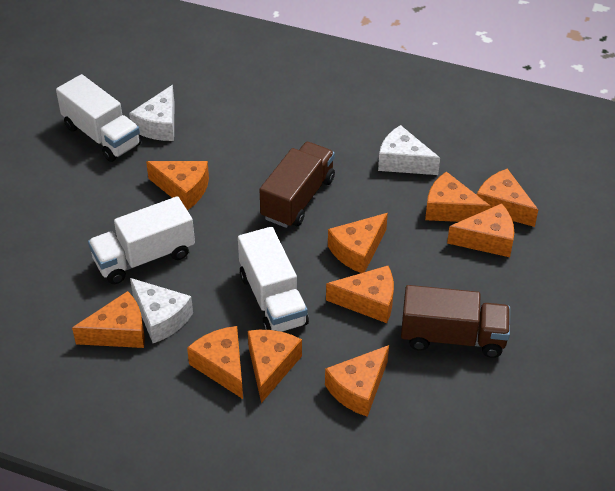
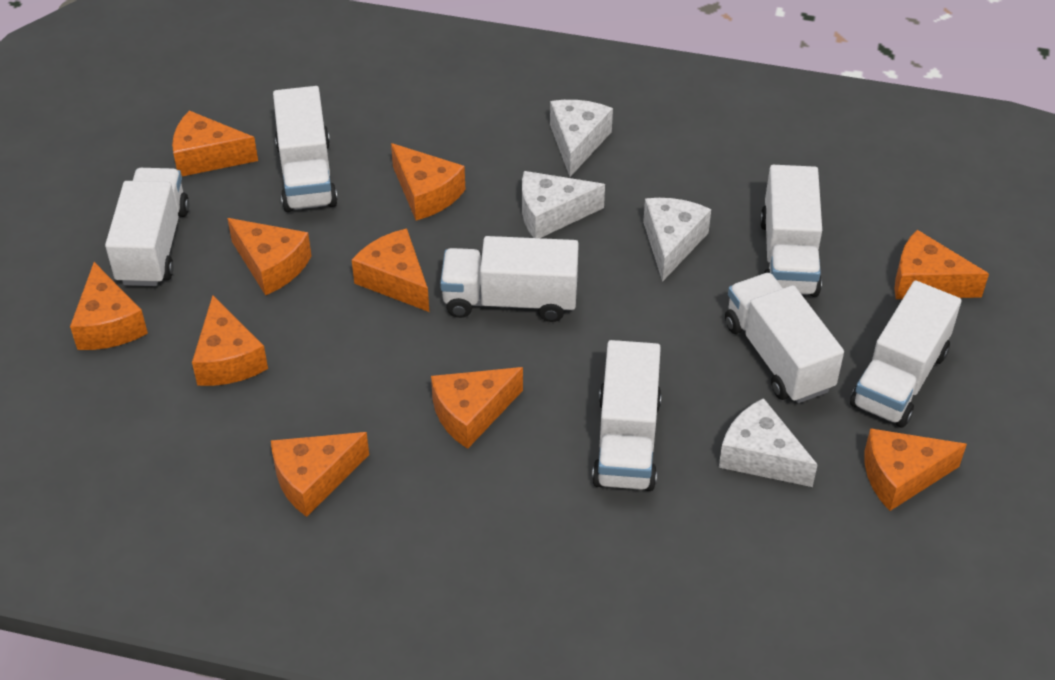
brown truck: [259,142,335,228] [401,285,510,358] = 2 -> none = 0
white cheese: [129,85,174,141] [130,278,193,343] [378,125,440,175] = 3 -> [522,171,605,238] [550,100,613,177] [643,198,711,282] [719,398,818,487] = 4
white truck: [56,74,141,162] [88,196,195,284] [238,227,309,332] = 3 -> [105,168,189,286] [273,86,338,212] [440,236,579,322] [592,340,661,491] [725,273,844,403] [760,165,822,297] [850,280,961,428] = 7

